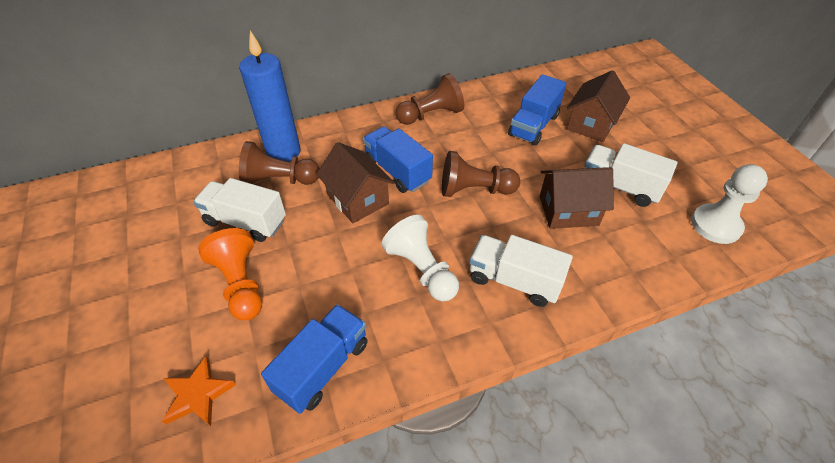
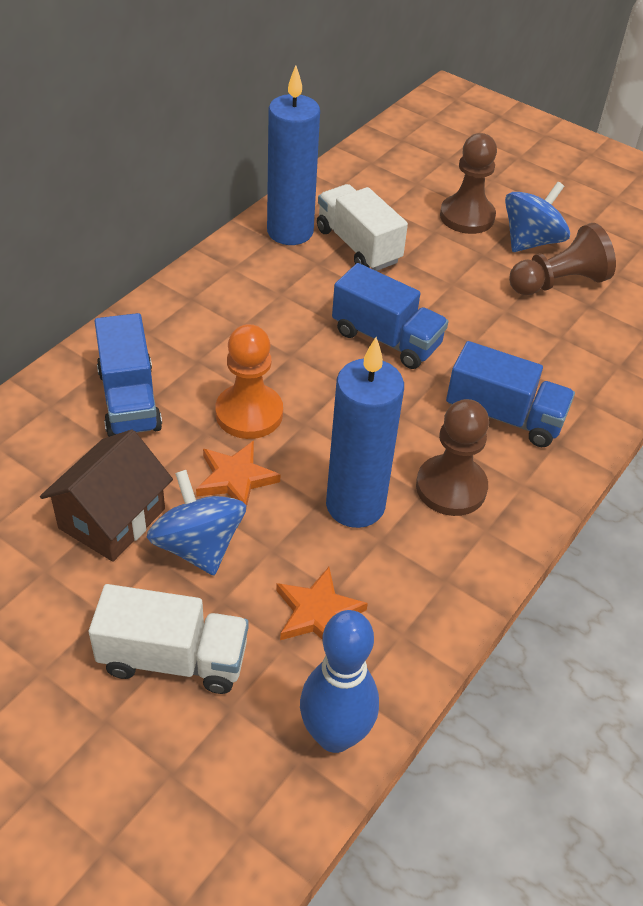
blue bowling pin: none = 0 -> [300,610,379,753] = 1
blue candle: [239,31,300,162] = 1 -> [267,65,320,245] [326,337,404,528] = 2
blue spinning top: none = 0 -> [147,470,246,575] [505,182,570,252] = 2
brown house: [316,142,394,223] [540,167,614,229] [567,70,630,142] = 3 -> [40,429,173,562] = 1
orange star: [162,356,236,426] = 1 -> [196,441,280,508] [276,567,368,640] = 2
white pawn: [382,215,459,301] [691,164,768,244] = 2 -> none = 0
white truck: [193,178,286,242] [469,235,573,307] [584,143,677,207] = 3 -> [89,584,249,694] [317,184,408,271] = 2

